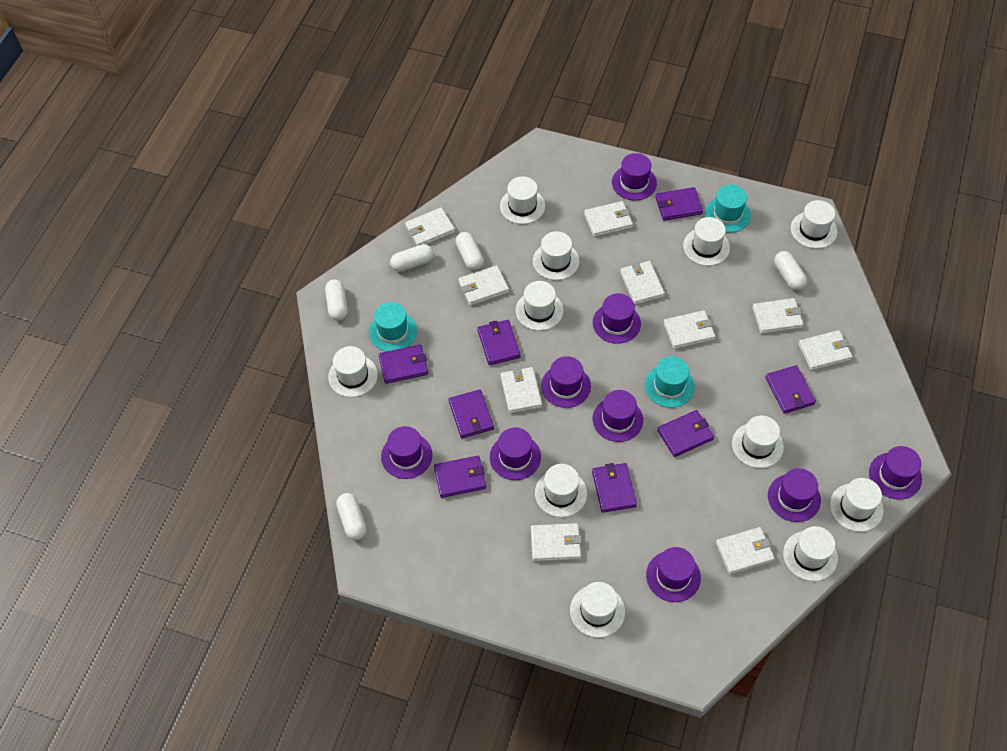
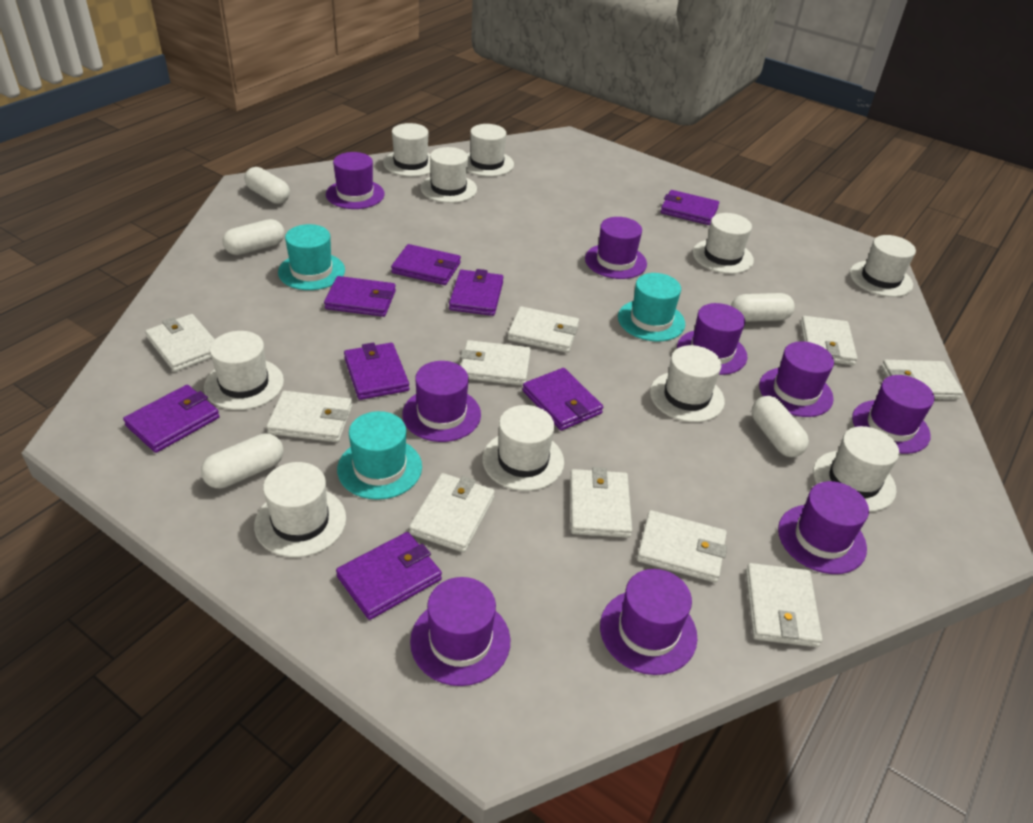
white hat: [328,346,378,397] [500,176,545,224] [515,281,563,331] [533,231,579,280] [535,464,587,517] [570,582,625,638] [683,217,730,266] [732,416,784,468] [783,526,838,581] [791,200,837,249] [830,478,884,532] = 11 -> [204,331,284,410] [254,462,346,557] [383,123,431,177] [420,147,477,203] [467,124,514,177] [482,405,564,491] [650,345,725,422] [693,213,754,274] [813,426,899,512] [850,235,916,297] = 10

